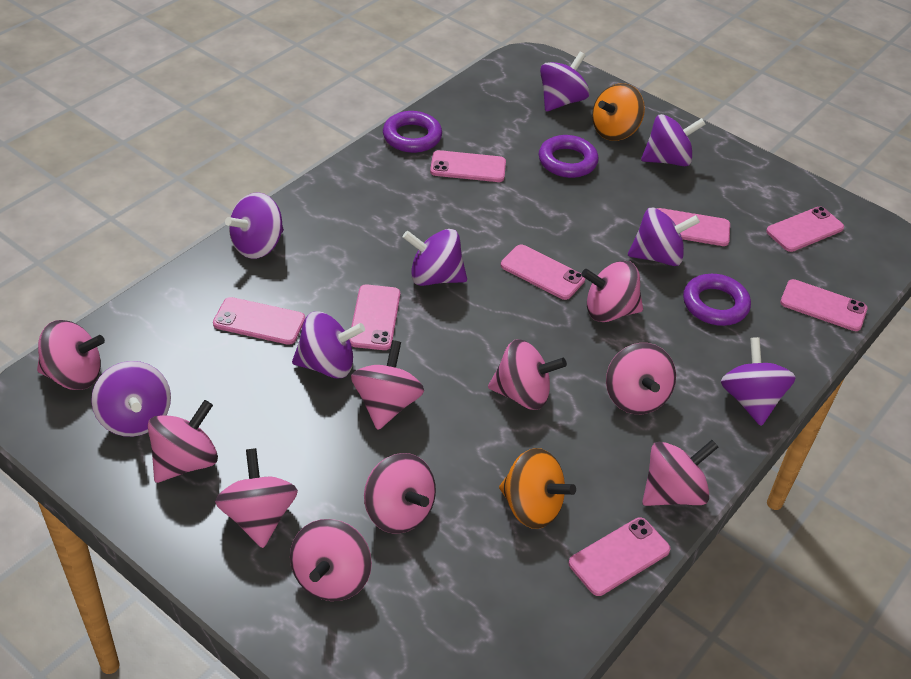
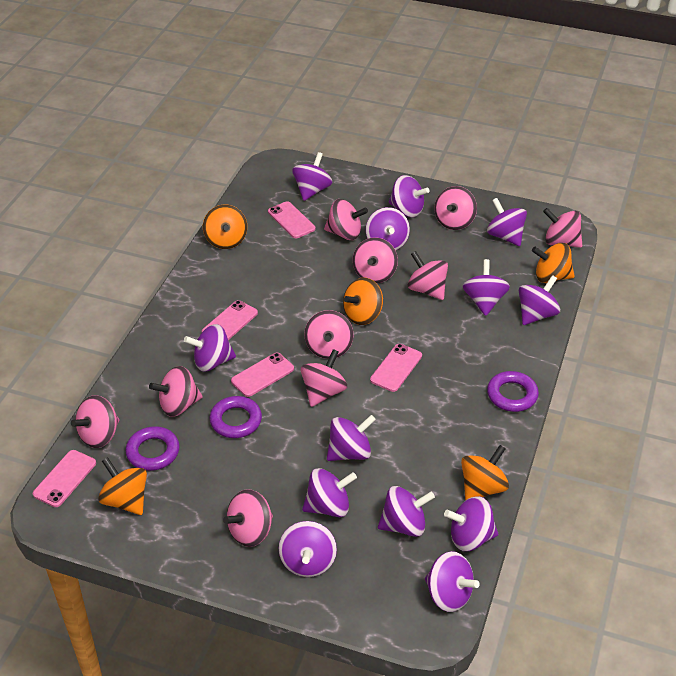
orange spinning top: [499,448,576,529] [592,83,645,141] = 2 -> [98,457,147,515] [203,205,247,249] [343,278,383,325] [461,445,509,500] [532,243,575,283] = 5
pink phone: [213,297,305,345] [349,284,400,350] [430,150,506,182] [501,245,585,300] [569,517,670,596] [657,208,730,246] [766,206,844,252] [780,279,868,331] = 8 -> [33,450,96,507] [202,300,258,340] [231,353,294,397] [268,201,316,238] [370,344,422,392] = 5
purple spinning top: [91,361,171,437] [225,192,284,259] [292,311,365,378] [403,229,467,286] [540,52,590,111] [628,208,700,266] [641,114,706,166] [721,337,796,426] = 8 -> [184,324,236,371] [278,521,337,577] [292,152,332,201] [302,468,357,517] [327,415,376,461] [366,207,410,250] [378,486,435,537] [389,175,429,217] [425,551,480,612] [444,496,498,551] [463,259,510,316] [487,198,527,246] [519,275,560,325] = 13

